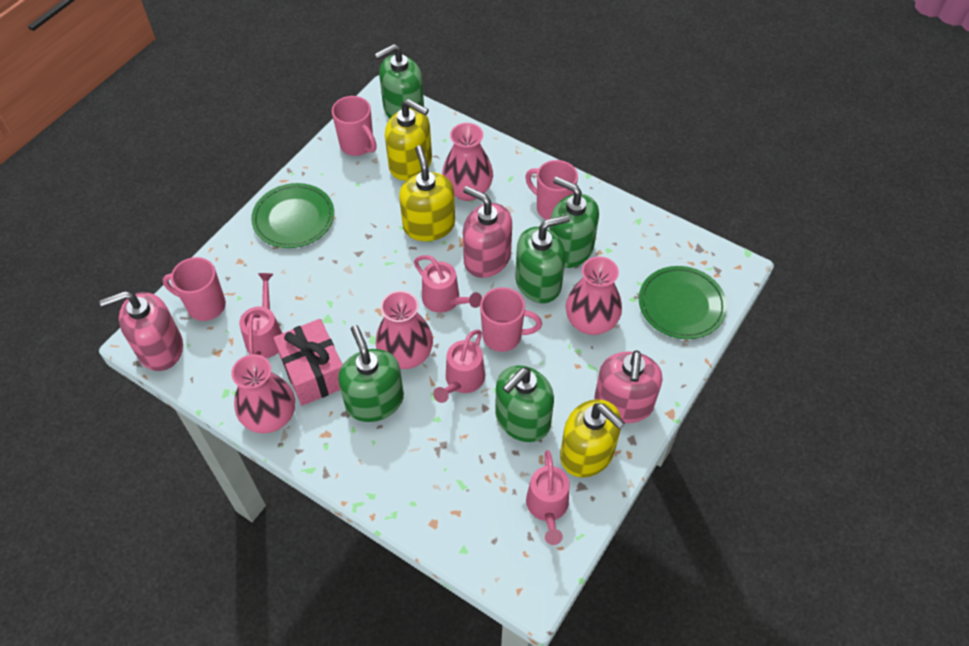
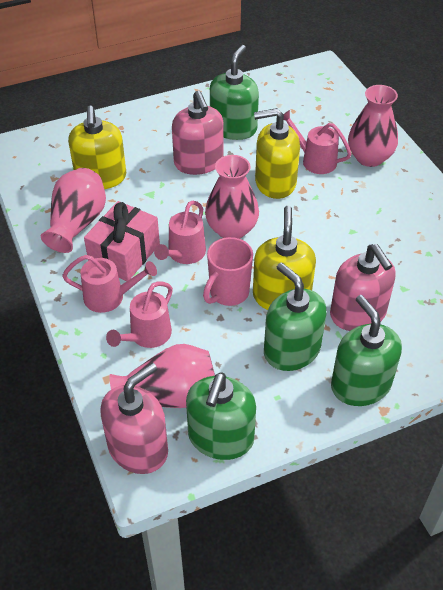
green plate: [251,183,334,248] [639,266,727,339] = 2 -> none = 0
green soap dispenser: [338,325,404,422] [374,44,424,118] [495,365,554,442] [515,215,570,303] [550,176,599,268] = 5 -> [186,372,256,460] [210,45,259,140] [264,262,326,371] [331,295,402,406] = 4
pink mug: [162,257,226,321] [332,96,376,156] [480,287,542,352] [525,160,578,220] = 4 -> [203,237,253,306] = 1

